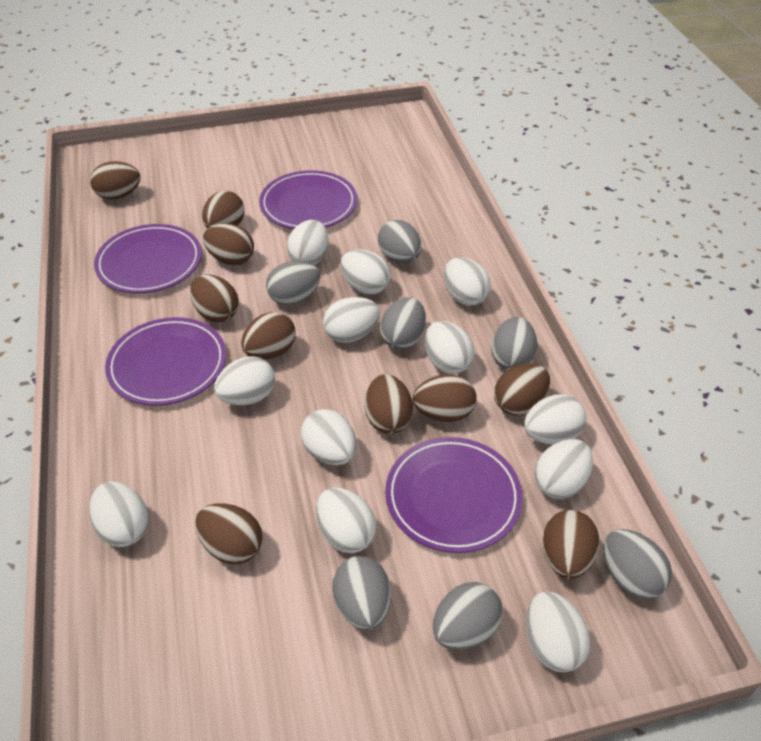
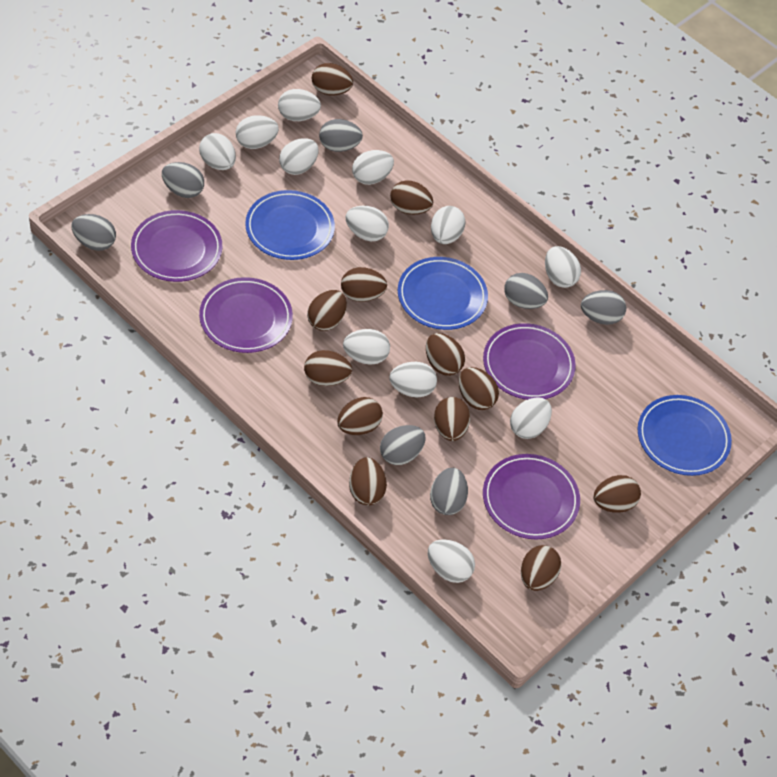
blue plate: none = 0 -> [245,190,335,260] [398,257,488,330] [638,395,732,476] = 3
brown egg: [90,161,141,200] [190,274,239,322] [195,503,263,564] [202,191,245,229] [203,223,254,265] [241,312,296,360] [365,374,413,434] [413,374,477,422] [494,363,550,416] [543,510,599,579] = 10 -> [304,350,352,386] [307,290,347,331] [312,63,353,95] [337,397,383,435] [341,267,387,302] [349,457,387,505] [390,180,433,215] [426,333,465,376] [434,397,470,441] [459,367,499,410] [521,545,561,591] [593,475,641,512] = 12

